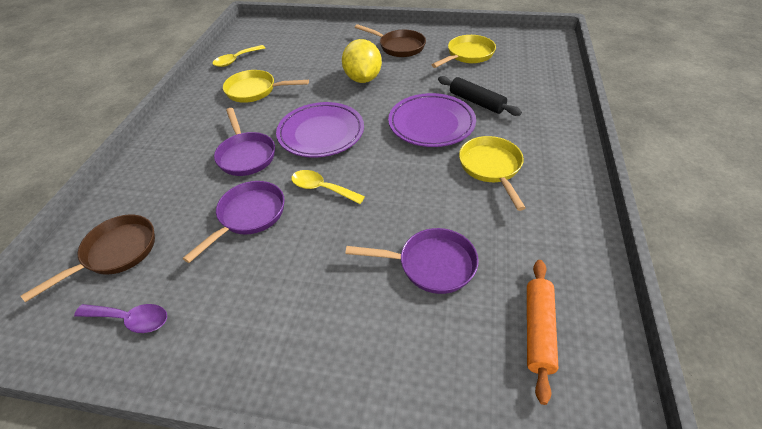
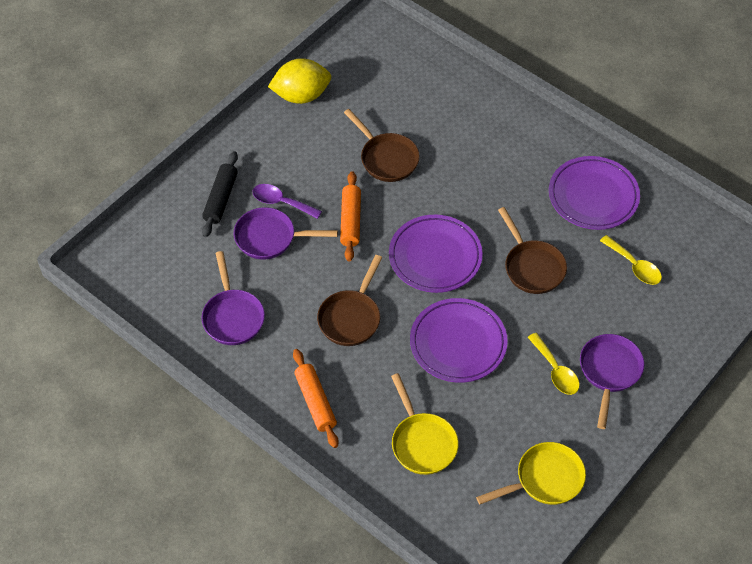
brown pan: [21,214,155,302] [355,24,426,57] = 2 -> [317,255,382,346] [344,109,420,182] [498,207,567,294] = 3
orange rolling pin: [527,260,558,405] = 1 -> [293,349,339,448] [340,171,361,262] = 2
purple plate: [276,102,364,157] [388,93,476,147] = 2 -> [389,215,483,293] [410,298,508,383] [549,156,640,230] = 3
yellow pan: [223,70,309,103] [432,35,496,68] [459,136,526,211] = 3 -> [391,373,459,475] [476,442,586,505] = 2

